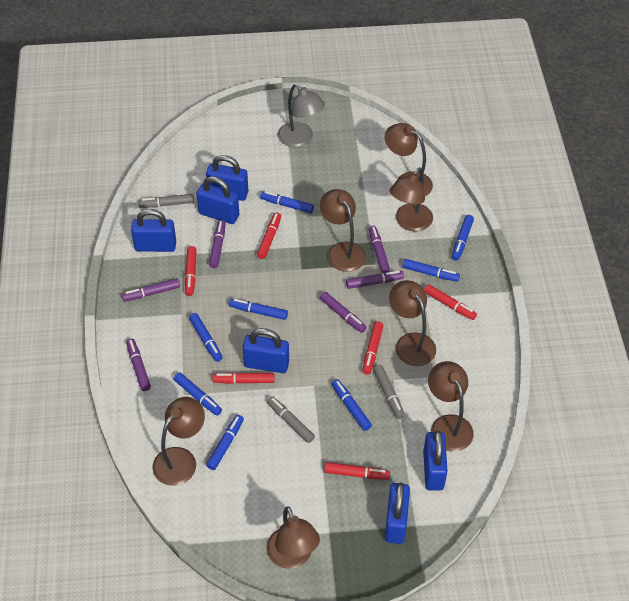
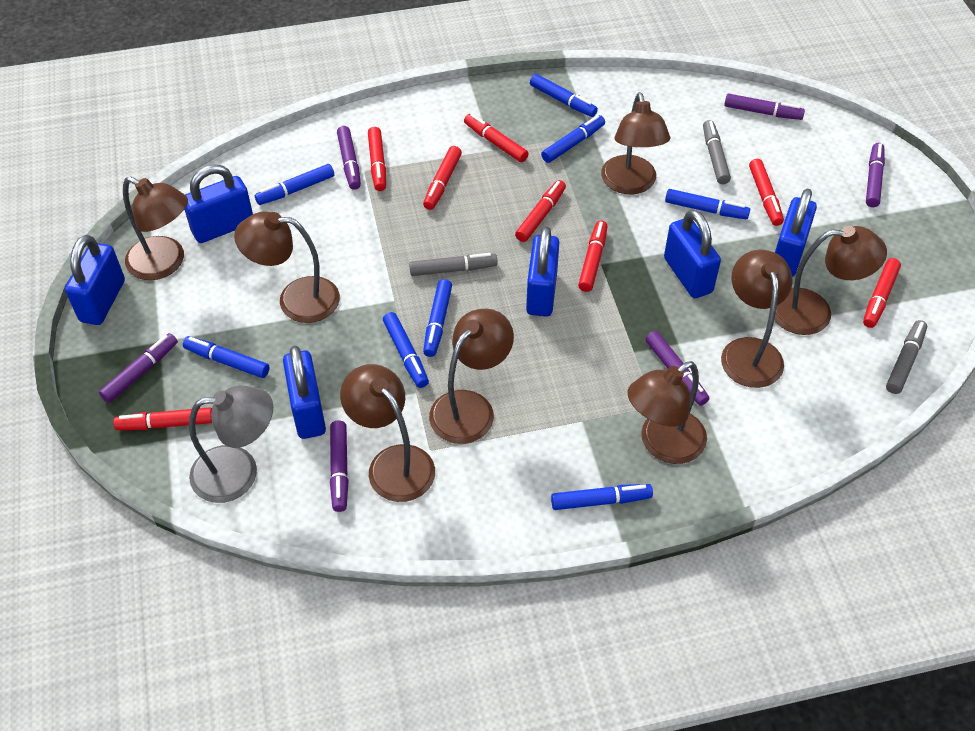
brown lamp: [152,397,205,486] [266,506,320,569] [320,189,366,272] [385,123,433,196] [389,280,436,366] [390,168,433,231] [428,361,474,452] = 7 -> [123,176,188,280] [234,212,340,323] [340,364,435,502] [429,309,514,444] [601,92,670,194] [628,361,707,464] [721,250,792,388] [774,226,887,335] = 8
red marker: [185,246,197,296] [212,372,275,384] [257,213,281,259] [324,462,390,480] [362,321,383,375] [424,284,477,320] = 6 -> [113,407,212,430] [368,127,386,191] [423,146,462,210] [464,114,529,162] [515,180,566,242] [578,221,608,292] [749,159,784,226] [863,258,901,328] = 8

